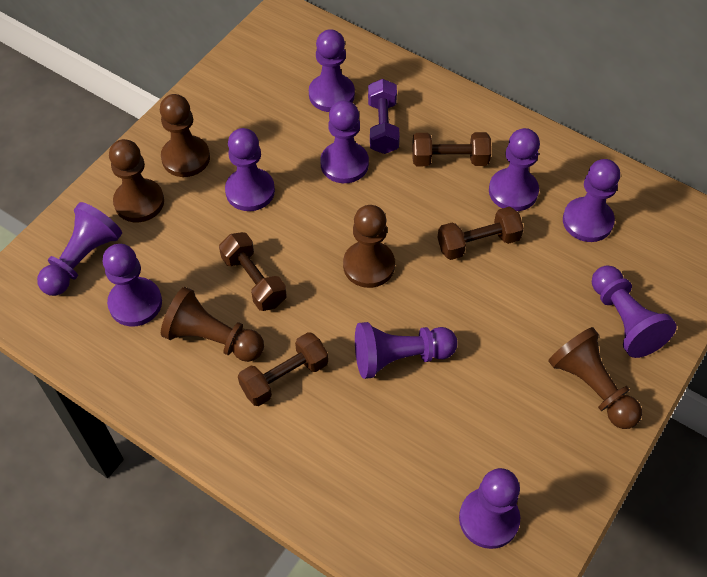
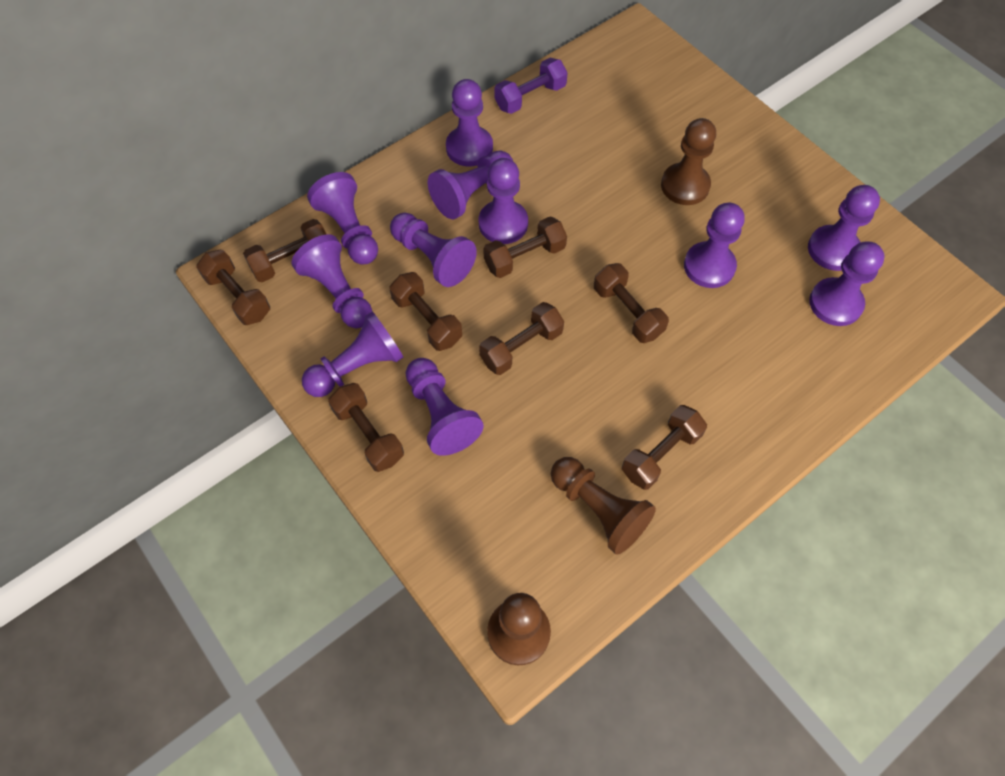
brown dumbbell: [219,232,287,311] [238,332,328,406] [412,132,491,166] [437,207,524,260] = 4 -> [196,250,270,325] [243,219,327,282] [328,383,404,472] [390,272,462,351] [479,302,564,375] [483,217,567,278] [594,263,669,343] [622,405,707,490] = 8
brown pawn: [109,139,164,222] [160,94,210,177] [161,287,264,362] [343,205,395,288] [548,327,642,429] = 5 -> [487,593,551,665] [551,457,656,555] [661,118,716,205] = 3
purple pawn: [37,202,122,296] [103,244,162,327] [225,128,275,211] [309,29,355,112] [320,100,369,183] [355,322,458,379] [459,468,520,549] [489,128,540,211] [563,159,620,242] [592,265,677,358] = 10 -> [291,234,372,328] [302,311,403,397] [307,172,378,265] [390,213,477,287] [406,358,484,456] [428,151,513,219] [446,79,493,167] [479,158,528,244] [684,203,745,288] [808,185,880,271] [809,241,885,326] = 11

